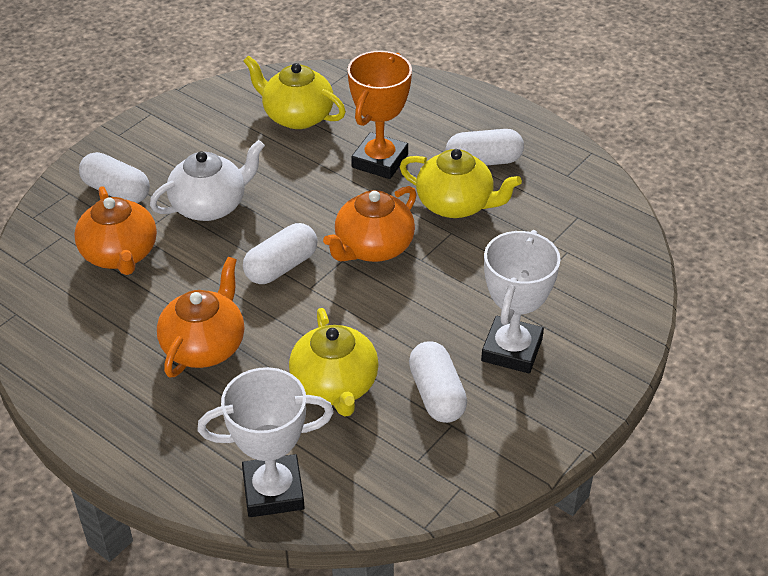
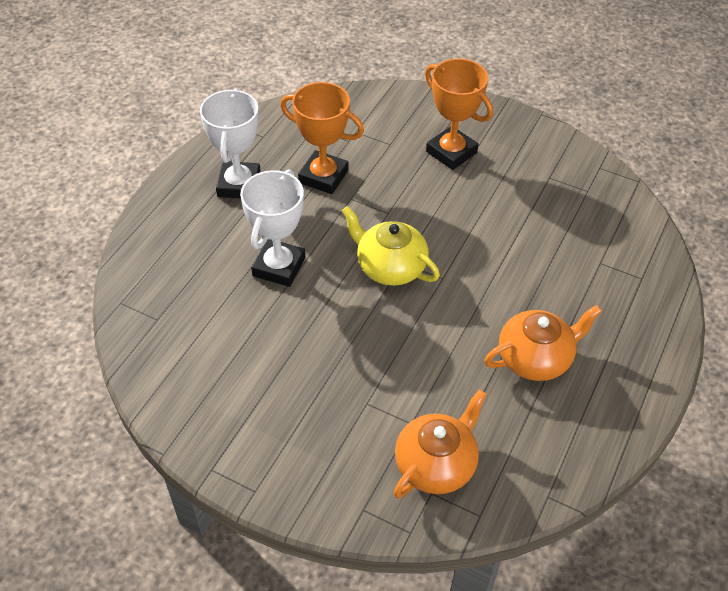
orange teapot: [74,186,157,275] [157,257,244,377] [323,186,416,262] = 3 -> [394,389,487,498] [484,305,602,381] = 2
orange trophy: [347,51,412,179] = 1 -> [280,82,364,194] [425,58,493,170] = 2
white capsule: [79,152,150,203] [243,223,318,284] [409,341,467,423] [446,129,524,166] = 4 -> none = 0
white teapot: [150,140,265,221] = 1 -> none = 0
yellow teapot: [243,55,346,129] [289,308,379,417] [399,149,522,218] = 3 -> [342,206,440,286] = 1

